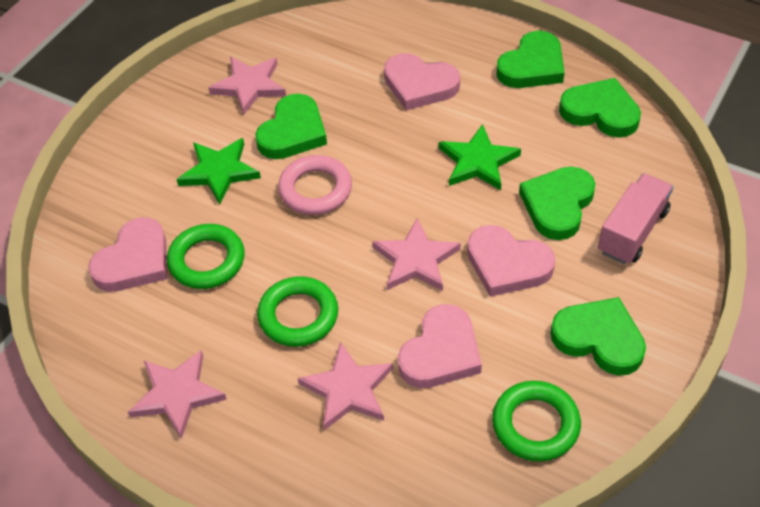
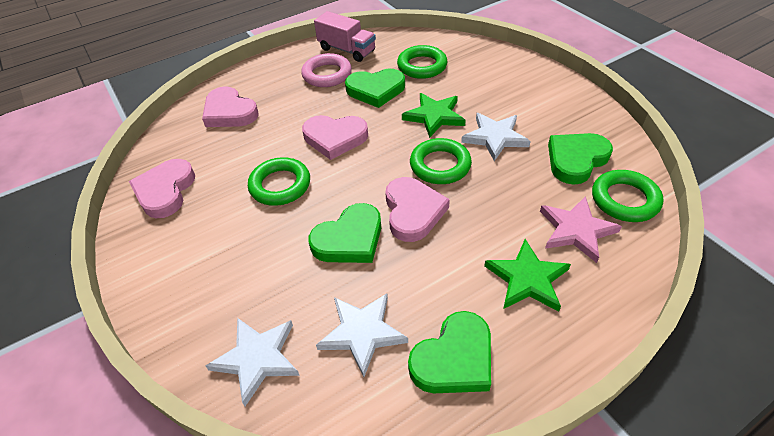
green heart: [255,94,327,159] [496,31,564,88] [519,167,595,240] [550,297,646,376] [559,78,641,138] = 5 -> [309,203,381,263] [345,69,405,108] [408,311,491,393] [548,133,613,185] = 4
green ring: [167,224,244,289] [257,276,338,347] [492,381,581,462] = 3 -> [248,157,310,206] [397,45,447,79] [410,138,472,184] [592,170,663,222] = 4
pink star: [128,350,227,439] [208,57,286,115] [298,342,393,430] [372,218,461,291] = 4 -> [540,196,622,263] = 1
white star: none = 0 -> [206,318,300,406] [316,293,408,377] [461,113,531,161] = 3

